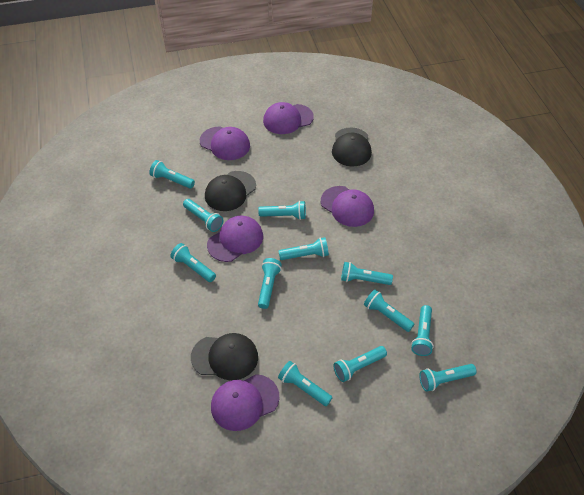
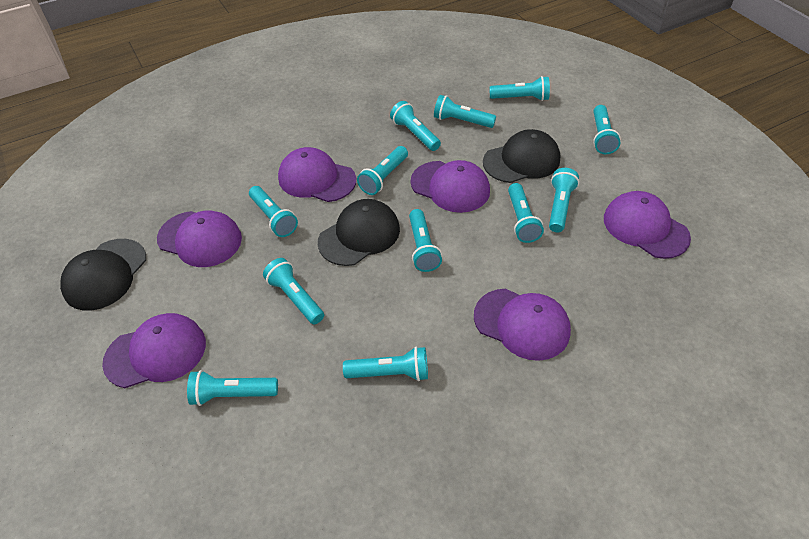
purple cap: [200,127,250,160] [207,216,263,262] [211,374,279,431] [263,102,314,134] [321,186,374,227] = 5 -> [102,313,206,388] [157,210,242,267] [278,147,356,202] [410,160,490,213] [474,289,571,361] [604,191,691,259] = 6

